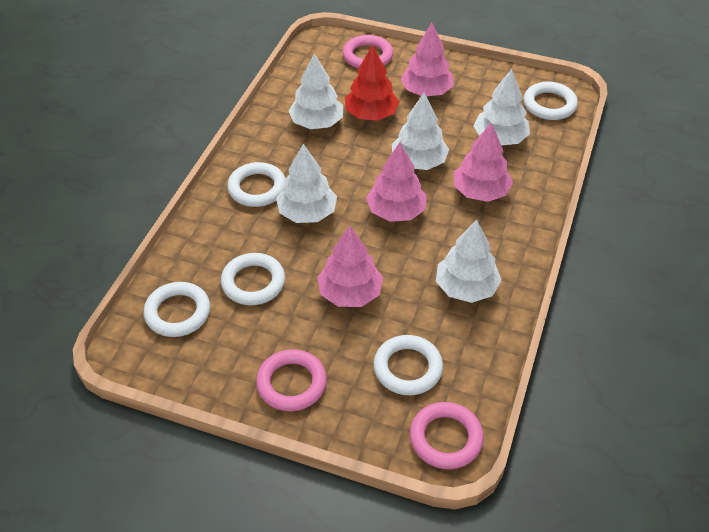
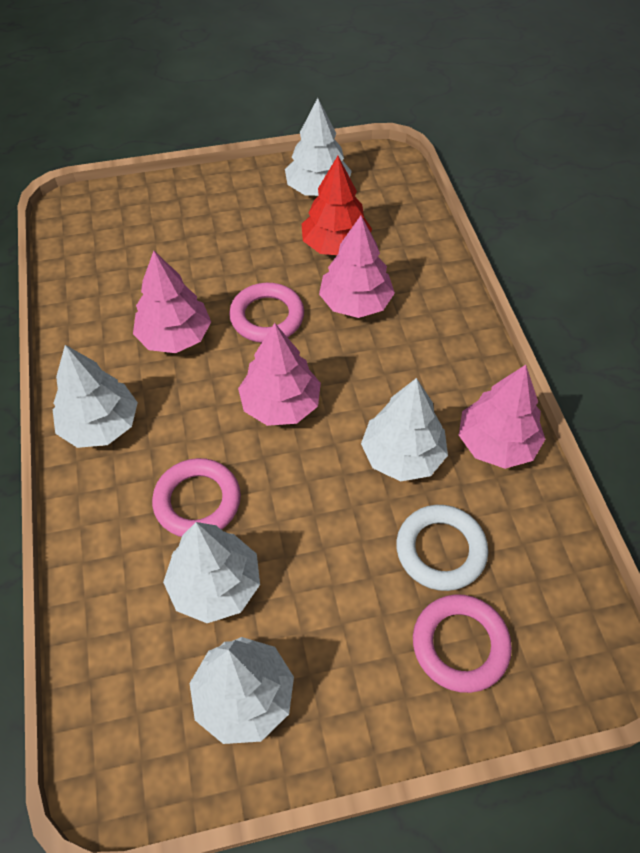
white ring: [143,282,210,337] [221,253,285,305] [227,162,285,207] [373,335,443,395] [524,82,578,120] = 5 -> [396,505,488,591] = 1

